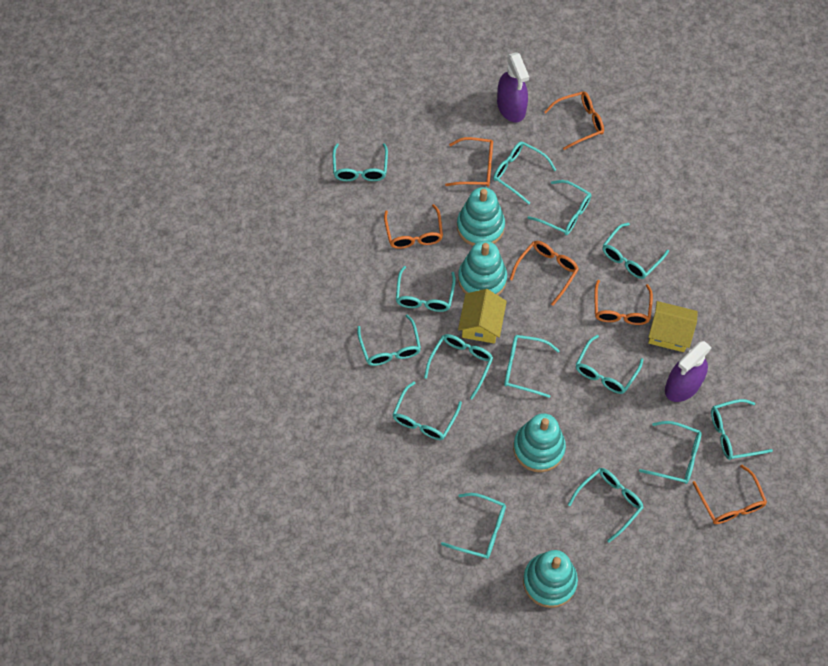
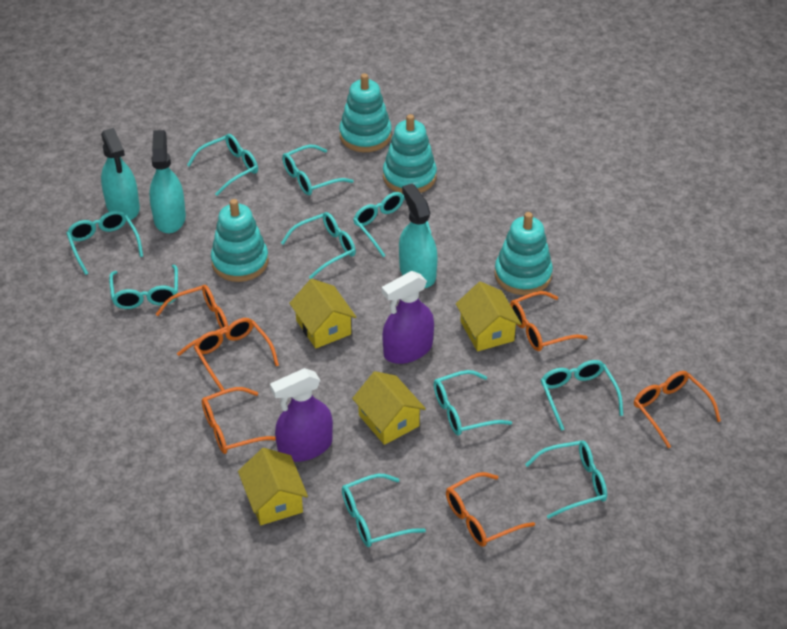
turquoise glasses: [333,143,388,181] [357,314,421,366] [392,382,462,440] [396,266,456,312] [424,334,493,399] [441,493,506,559] [493,141,556,205] [504,335,560,398] [527,180,591,235] [568,468,644,543] [576,335,643,394] [602,223,669,279] [639,421,702,484] [711,399,773,460] = 14 -> [66,210,143,275] [109,265,178,309] [187,134,258,196] [281,212,356,279] [282,145,354,195] [342,474,426,547] [353,192,431,257] [434,370,512,436] [525,440,607,519] [541,360,623,431] = 10
turquoise spray bottle: none = 0 -> [101,128,140,221] [149,130,186,233] [399,183,438,288] = 3
yellow house: [458,289,507,344] [648,301,698,352] = 2 -> [238,448,308,525] [289,279,356,348] [352,371,426,445] [456,281,522,352] = 4

